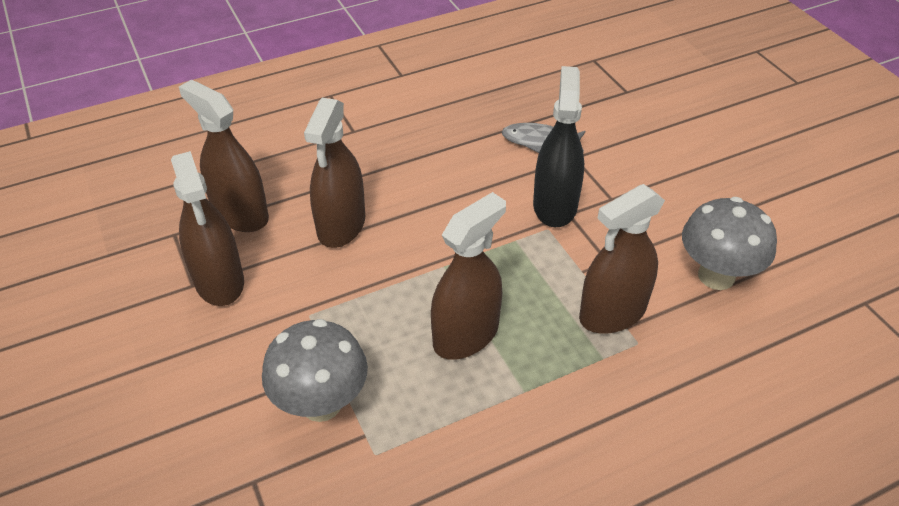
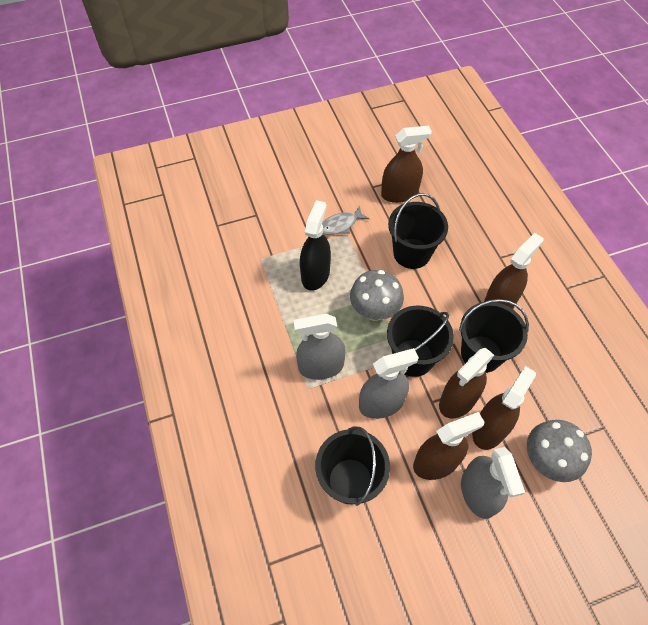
black bucket: none = 0 -> [315,426,390,506] [387,305,454,377] [388,193,448,269] [459,299,529,373] = 4
grey spray bottle: none = 0 -> [293,313,346,380] [359,348,419,419] [461,447,525,519] = 3

